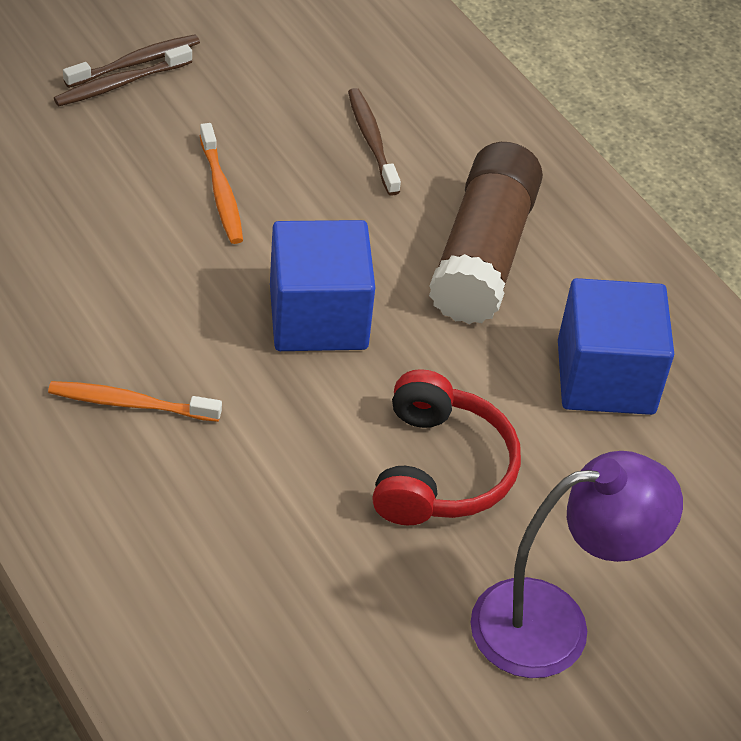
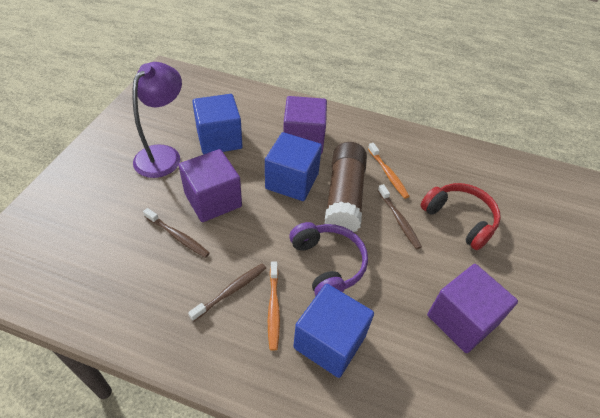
blue cube: [270,220,375,351] [558,278,674,415] = 2 -> [192,94,242,155] [265,132,322,201] [293,284,374,378] = 3
purple cube: none = 0 -> [179,149,242,222] [283,96,327,154] [427,264,518,353] = 3
purple headphones: none = 0 -> [289,222,368,296] = 1

